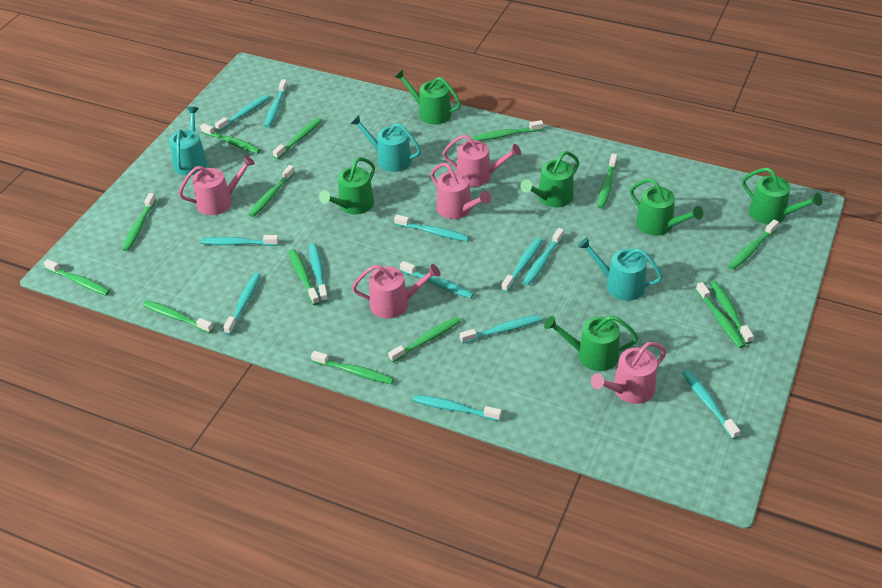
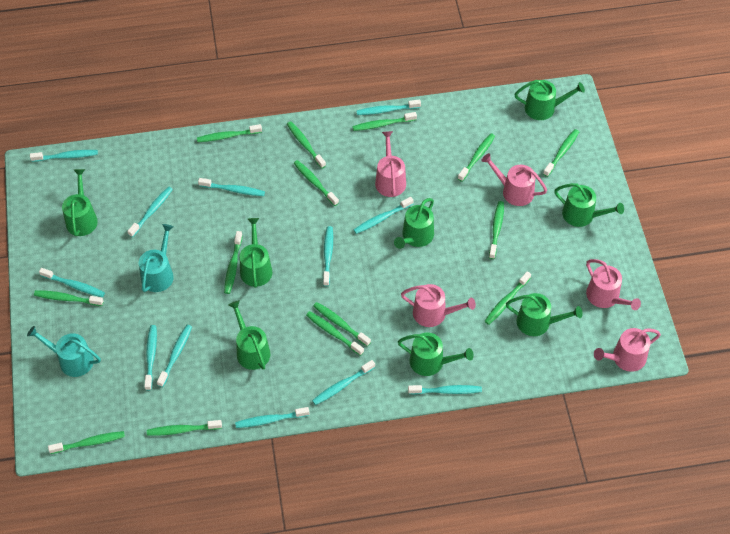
green watering can: [319,157,375,214] [395,69,461,125] [521,151,579,207] [544,316,638,371] [630,179,703,236] [742,168,823,224] = 6 -> [62,169,98,236] [228,300,270,370] [240,218,272,288] [394,198,434,249] [398,333,474,376] [506,293,583,336] [515,80,585,120] [554,183,624,227] = 8
turquoise watering can: [169,107,208,176] [350,115,421,172] [578,237,663,301] = 3 -> [27,326,101,377] [139,224,174,292] = 2

